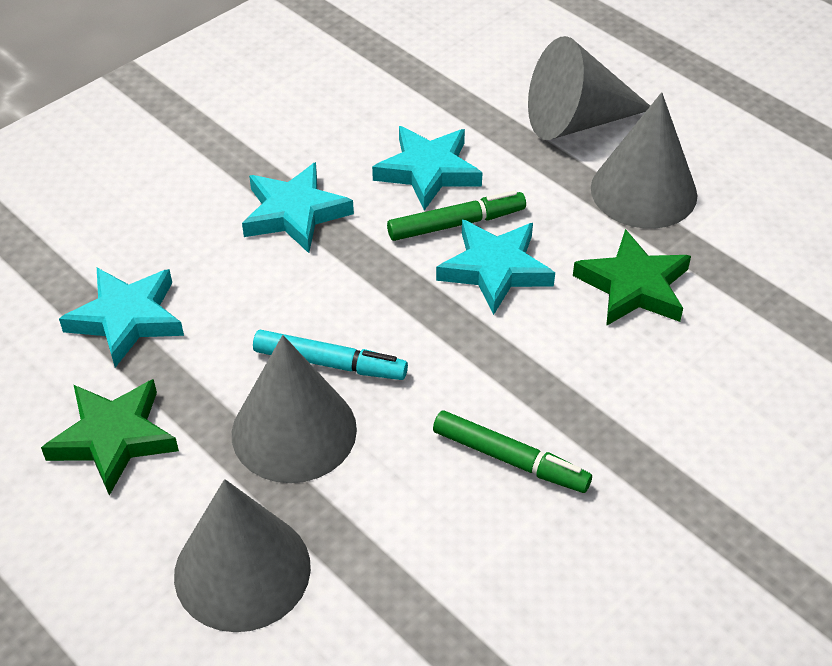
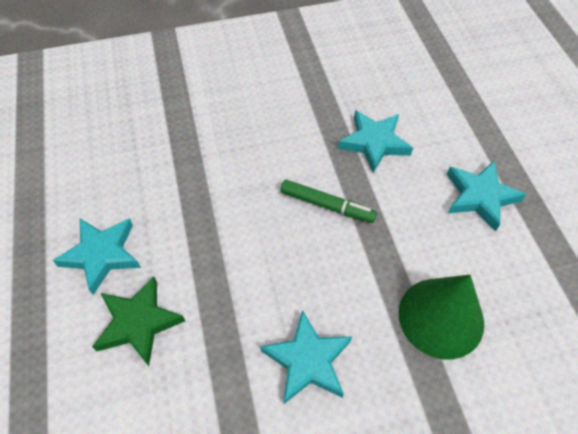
green cone: none = 0 -> [398,275,484,360] = 1
green marker: [387,190,526,241] [433,410,592,493] = 2 -> [280,180,377,223] = 1
green star: [41,379,179,496] [573,229,691,326] = 2 -> [92,276,185,366] = 1
grey cone: [174,479,311,632] [232,335,357,483] [528,36,650,140] [591,92,697,229] = 4 -> none = 0
turquoise marker: [253,330,408,380] = 1 -> none = 0

